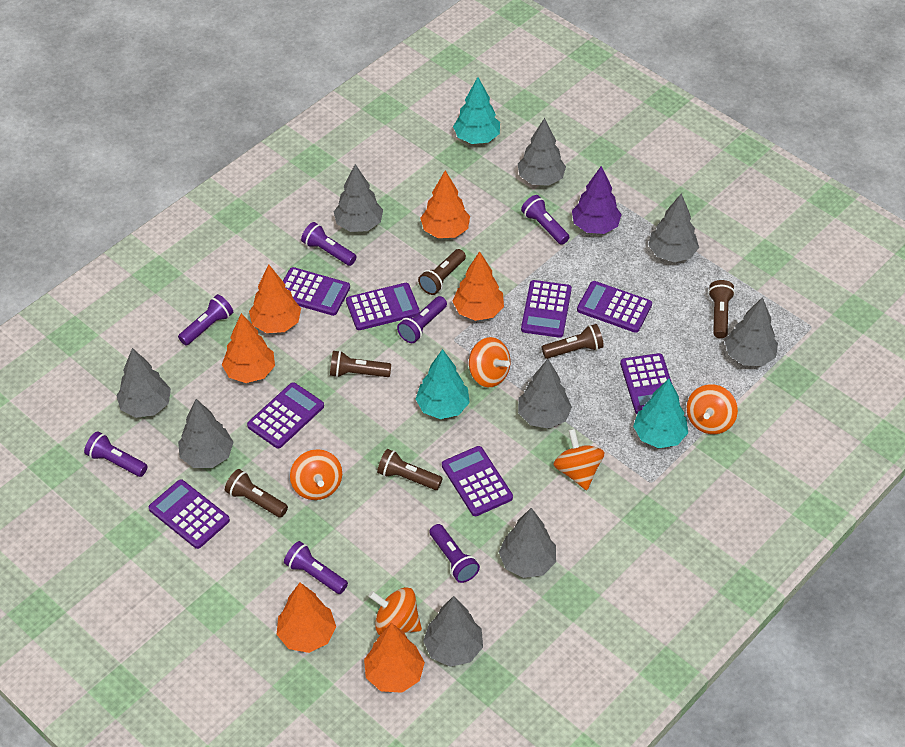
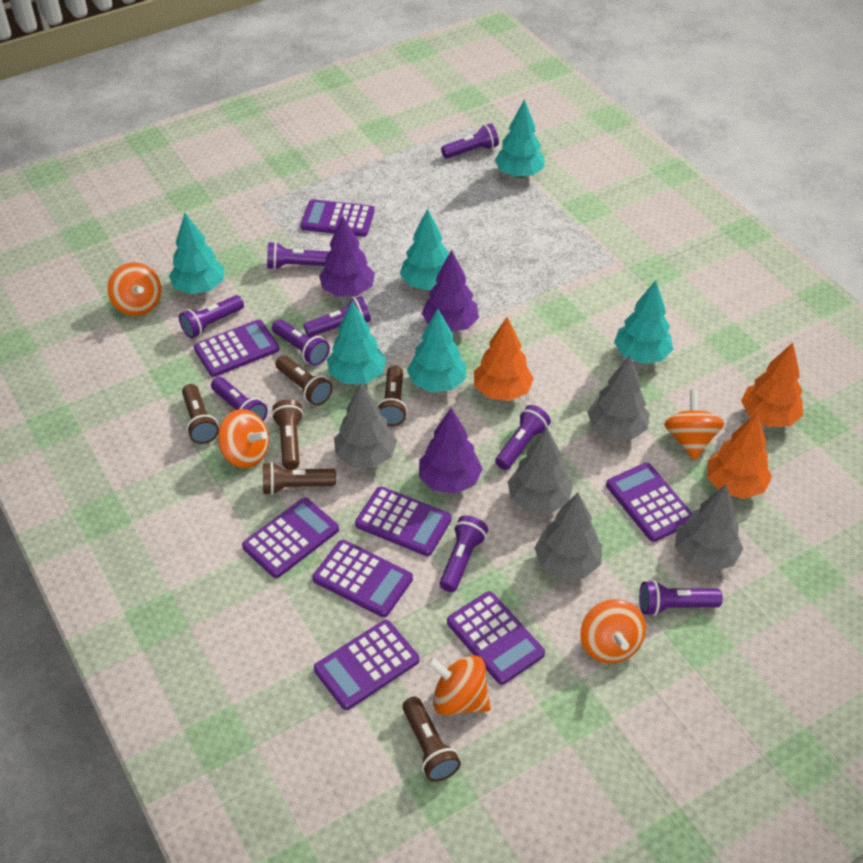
grey tree: [116,348,171,418] [178,399,234,468] [334,164,383,232] [423,596,483,667] [499,508,556,578] [518,118,566,186] [518,359,572,429] [648,193,699,262] [725,297,778,366] = 9 -> [334,383,397,468] [507,427,573,513] [534,492,602,579] [587,355,650,440] [675,484,743,572] = 5
orange tree: [222,313,275,383] [249,265,301,333] [276,583,336,653] [364,623,425,693] [420,170,470,238] [452,251,504,321] = 6 -> [474,317,534,401] [707,412,772,499] [741,343,803,427] = 3
purple flashlight: [84,431,148,477] [178,294,233,346] [284,541,348,594] [301,222,356,266] [397,296,447,343] [430,524,480,583] [521,195,569,245] = 7 -> [179,295,244,338] [211,377,268,421] [267,242,329,270] [272,319,330,366] [303,296,371,337] [440,515,488,592] [441,123,499,159] [495,405,551,470] [639,580,723,616] = 9
purple tree: [572,166,622,234] = 1 -> [319,215,375,297] [419,408,483,494] [422,250,479,332] = 3
turquoise tree: [416,349,470,419] [453,77,500,144] [633,379,688,448] = 3 -> [169,213,224,294] [327,301,386,384] [400,208,449,290] [407,308,466,392] [494,99,545,178] [614,280,673,364] = 6

